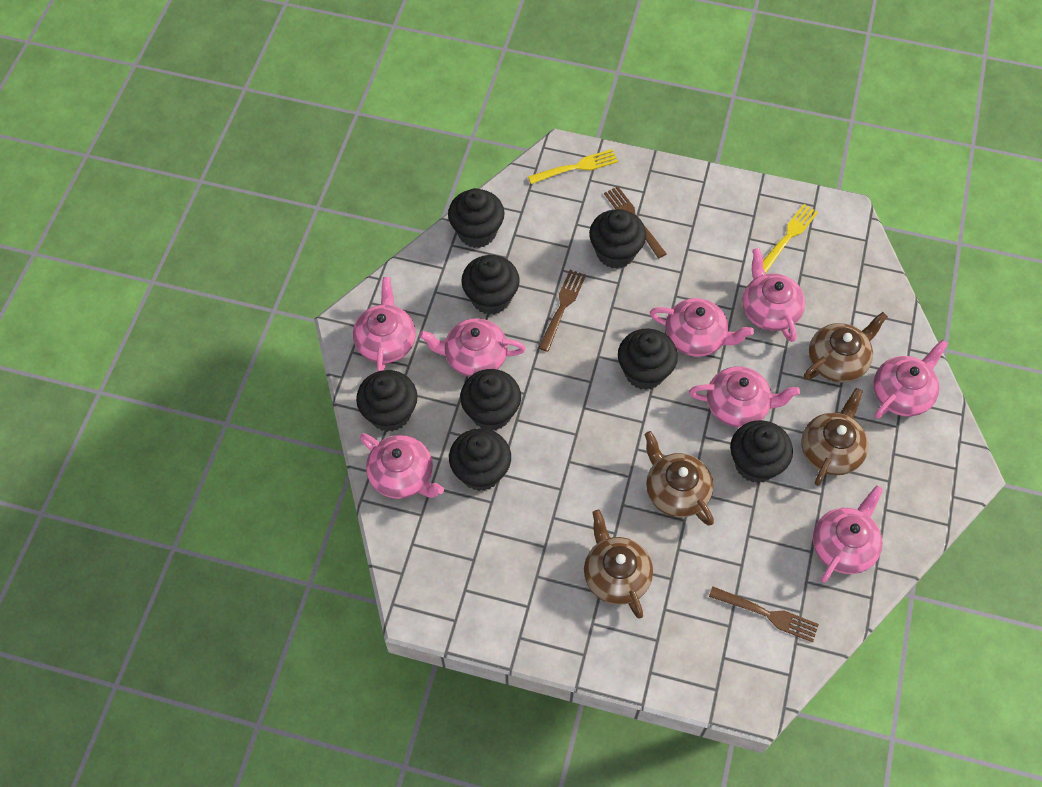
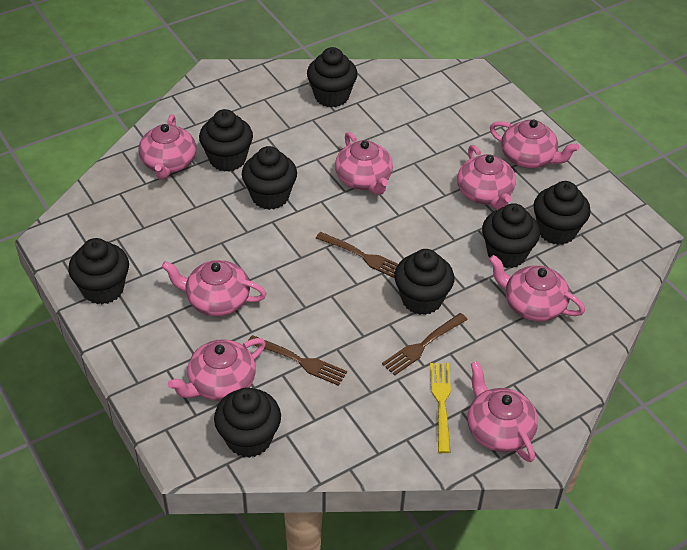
brown teapot: [584,510,653,619] [644,431,714,526] [801,388,868,486] [804,312,888,383] = 4 -> none = 0
yellow fork: [528,149,618,184] [763,204,818,273] = 2 -> [430,363,451,453] = 1

